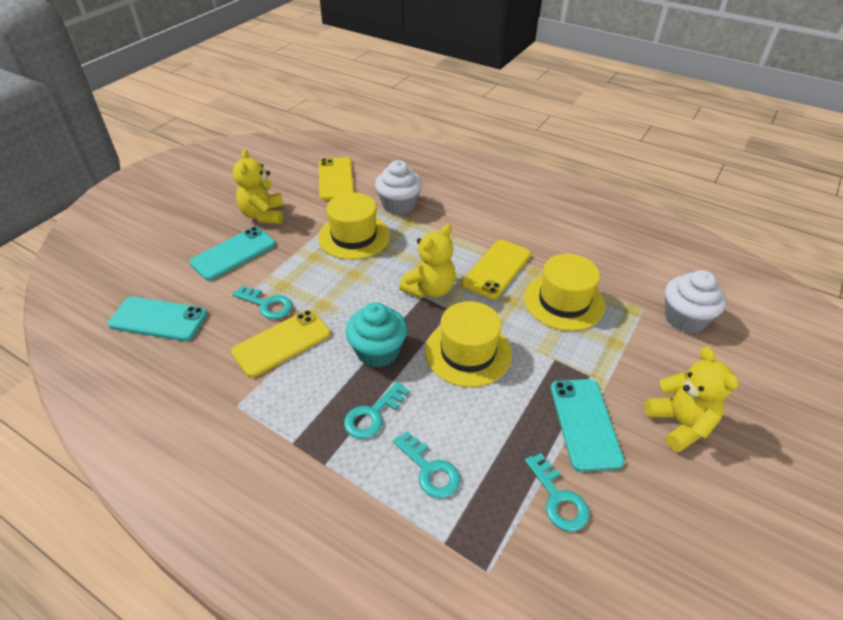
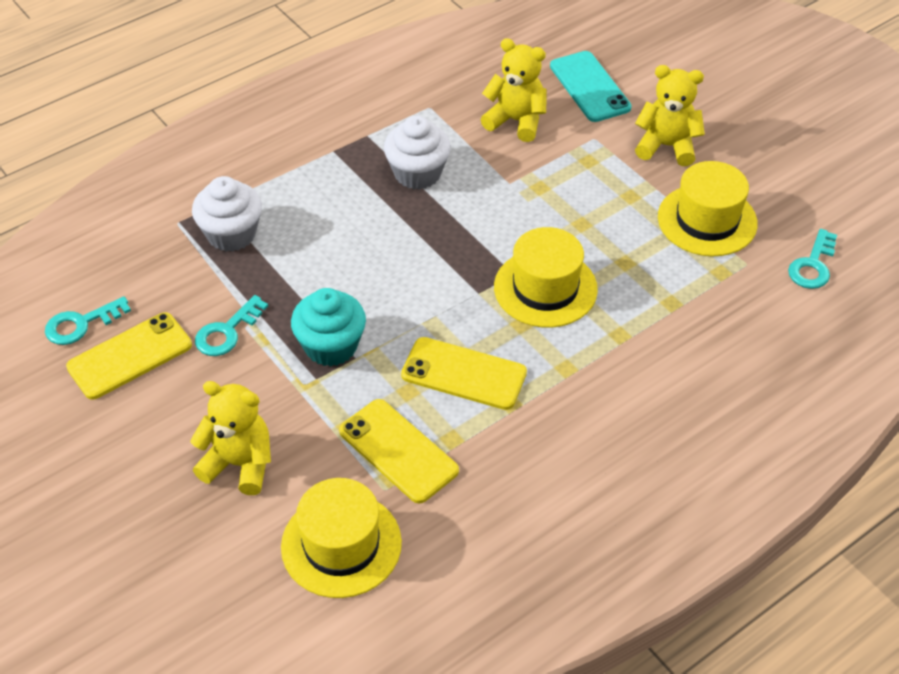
turquoise key: [232,286,292,319] [344,381,409,439] [393,431,460,498] [525,453,589,531] = 4 -> [45,296,131,345] [195,295,268,356] [788,229,837,289] = 3
turquoise phone: [108,297,208,341] [189,227,276,280] [551,379,625,472] = 3 -> [550,51,632,122] = 1

